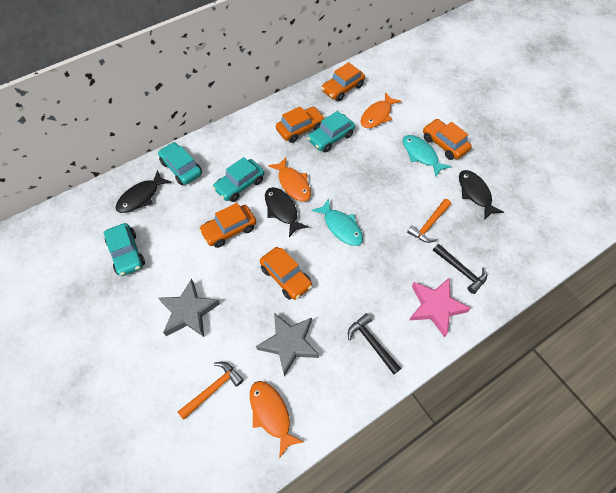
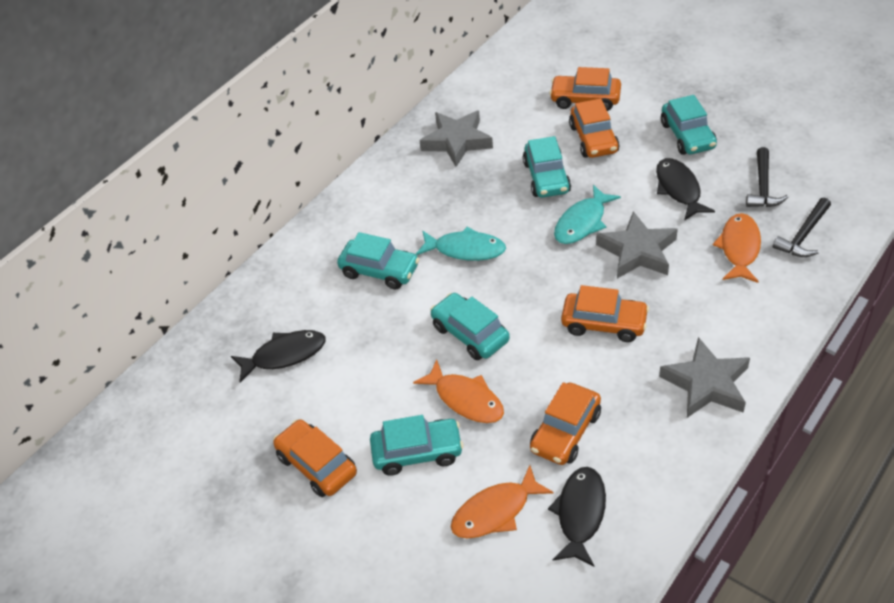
grey star: [159,279,220,337] [256,313,319,376] = 2 -> [419,110,493,167] [596,211,678,278] [659,337,750,418] = 3
orange hammer: [178,362,244,420] [407,199,451,243] = 2 -> none = 0
pink star: [410,277,471,337] = 1 -> none = 0
turquoise car: [103,223,145,276] [158,142,202,185] [212,157,264,202] [307,111,355,152] = 4 -> [337,232,419,290] [370,415,464,476] [430,293,510,360] [523,136,571,198] [661,95,717,155] = 5

